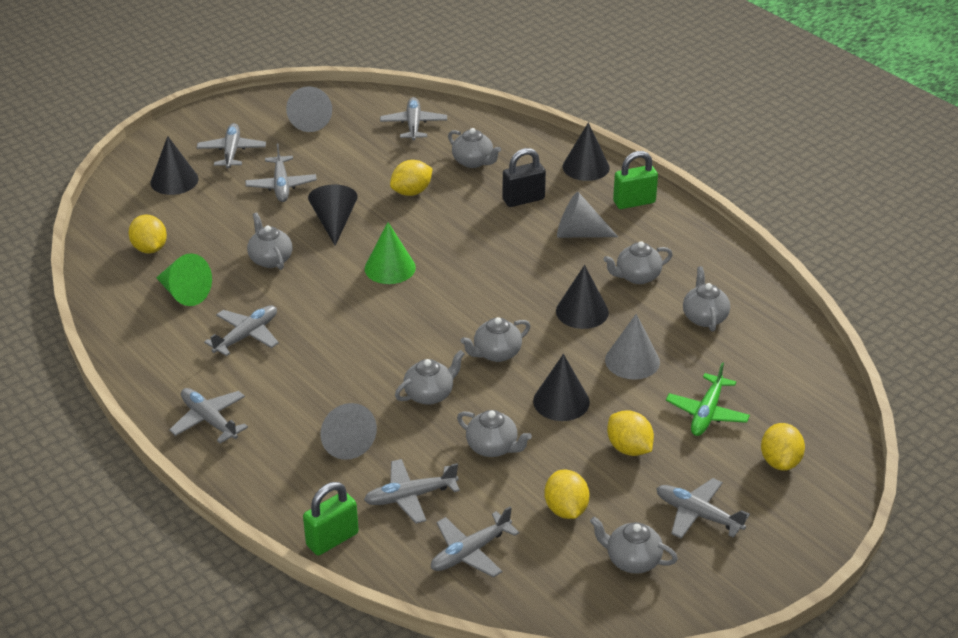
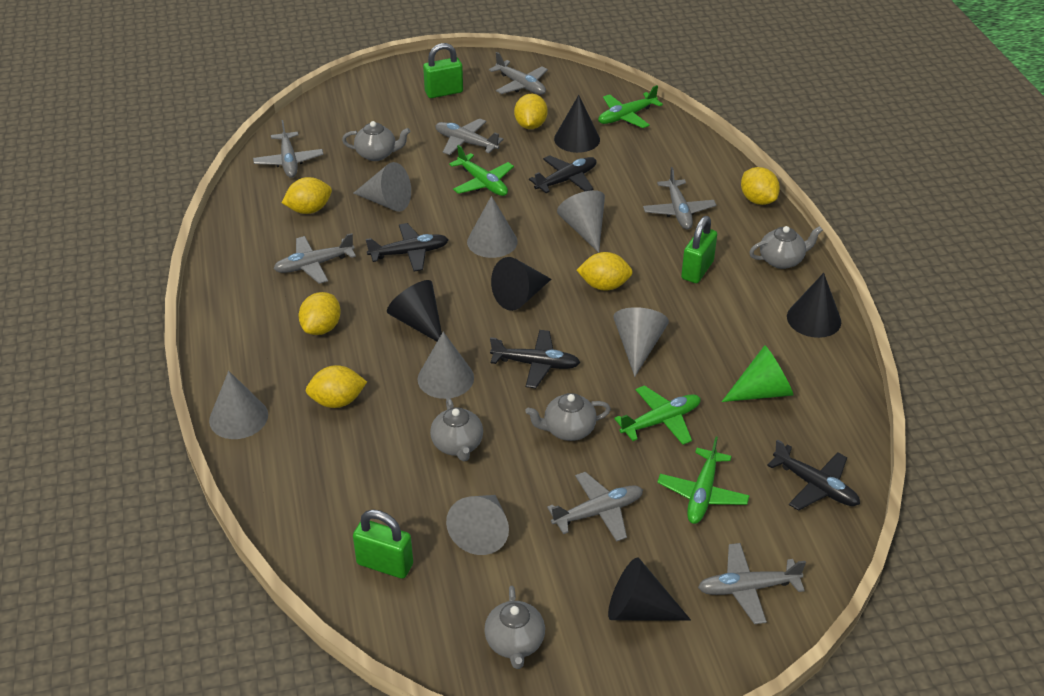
black padlock: [503,148,546,207] = 1 -> none = 0
black plane: none = 0 -> [366,223,449,271] [490,330,580,388] [529,155,596,193] [767,439,860,511] = 4
green cone: [156,253,212,306] [365,222,416,284] = 2 -> [722,345,794,402] = 1
green padlock: [303,482,359,555] [613,151,658,209] = 2 -> [353,510,413,579] [423,43,463,98] [681,216,717,283] = 3
green plane: [666,362,750,436] = 1 -> [449,145,514,196] [598,85,663,128] [614,385,701,445] [657,437,750,524] = 4
grey cone: [286,86,332,132] [321,403,377,460] [557,192,618,238] [605,314,660,380] = 4 -> [209,371,268,439] [353,162,411,212] [418,332,474,399] [446,495,509,555] [467,196,518,258] [557,190,605,253] [613,307,669,377] = 7
grey plane: [169,388,248,443] [197,123,266,168] [204,305,279,356] [245,143,317,202] [364,459,460,524] [380,97,447,141] [431,506,519,578] [656,478,750,539] = 8 -> [253,120,324,178] [273,233,356,284] [435,118,504,155] [489,52,548,95] [547,472,643,542] [643,167,716,229] [698,543,806,624] = 7
grey teapot: [247,213,292,270] [395,350,465,405] [448,128,501,168] [457,410,532,457] [461,317,530,362] [590,517,678,574] [603,241,673,284] [683,266,730,331] = 8 -> [342,121,410,161] [430,398,483,461] [484,586,545,669] [525,393,611,441] [749,226,823,269] = 5
yellow lemon: [128,214,167,254] [390,160,433,196] [544,470,589,519] [607,410,654,456] [761,423,805,471] = 5 -> [282,177,332,214] [298,292,341,335] [306,365,367,408] [514,94,548,129] [577,252,633,291] [741,167,780,205] = 6

